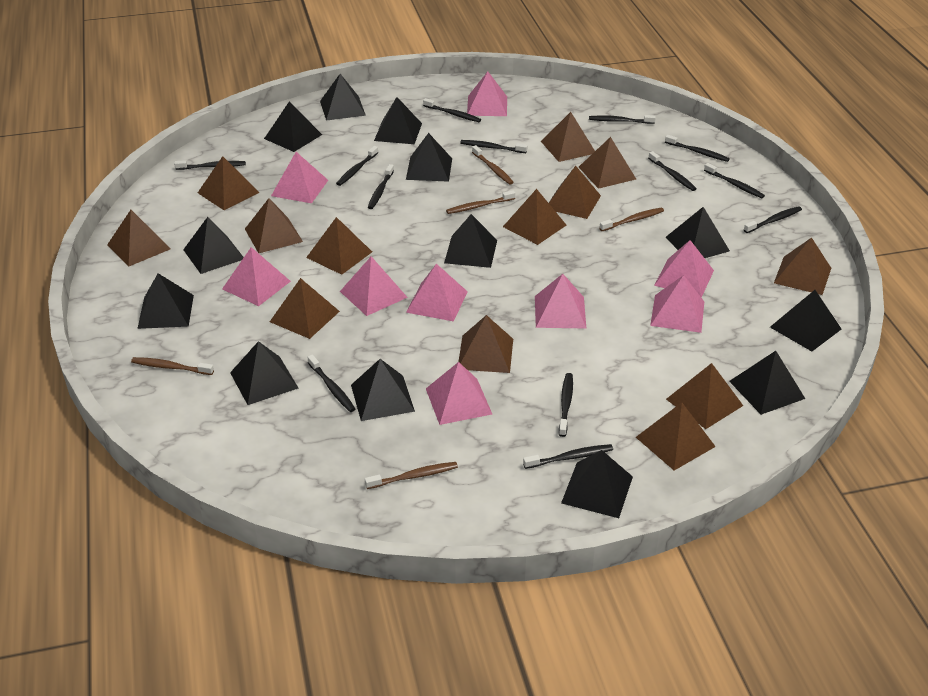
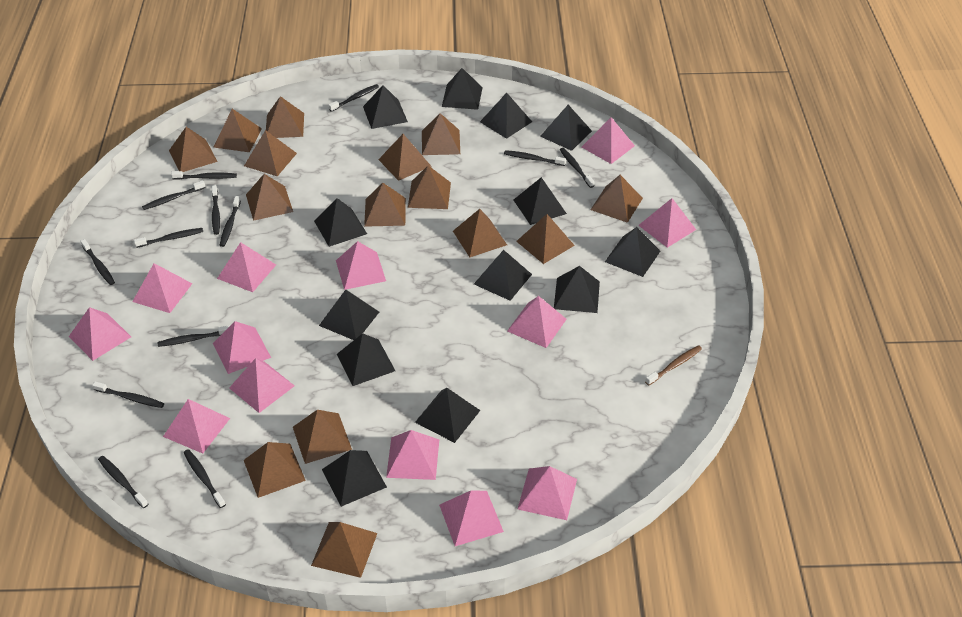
brown pyramid: [107,210,171,267] [198,156,259,210] [245,198,303,253] [270,278,340,339] [306,217,372,275] [458,315,513,373] [503,189,567,245] [541,112,595,162] [549,166,601,219] [579,137,636,189] [636,402,716,470] [666,363,743,429] [774,238,831,295] = 13 -> [169,127,218,172] [213,109,262,152] [244,130,297,176] [244,442,306,498] [246,174,293,221] [266,96,304,138] [293,410,352,464] [311,522,377,578] [364,183,406,227] [378,134,431,181] [408,165,451,209] [422,113,460,155] [453,209,507,257] [516,214,575,264] [590,175,643,223] = 15
brown toothbrush: [131,357,214,375] [365,462,458,489] [446,190,515,214] [472,145,514,185] [600,208,664,231] = 5 -> [645,345,702,385] = 1
pink pyramid: [222,247,291,306] [271,152,328,203] [340,256,408,316] [406,264,468,322] [426,362,492,425] [467,71,507,116] [535,274,586,328] [650,275,704,333] [654,240,714,298] = 9 -> [69,307,131,361] [132,263,192,313] [163,399,230,453] [213,321,271,374] [217,242,276,292] [229,358,294,413] [336,241,386,290] [386,430,439,480] [439,490,504,546] [507,296,567,348] [518,466,577,520] [582,117,635,164] [638,198,696,248] = 13

